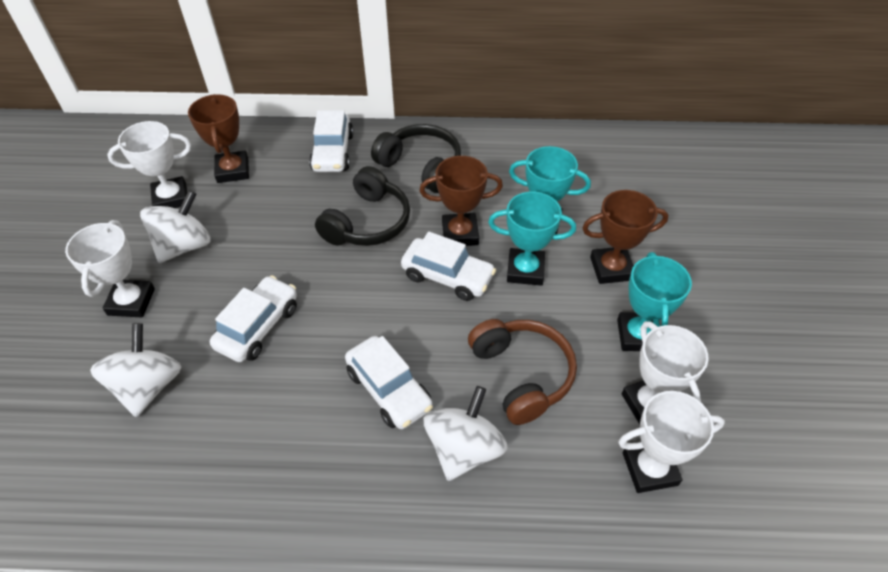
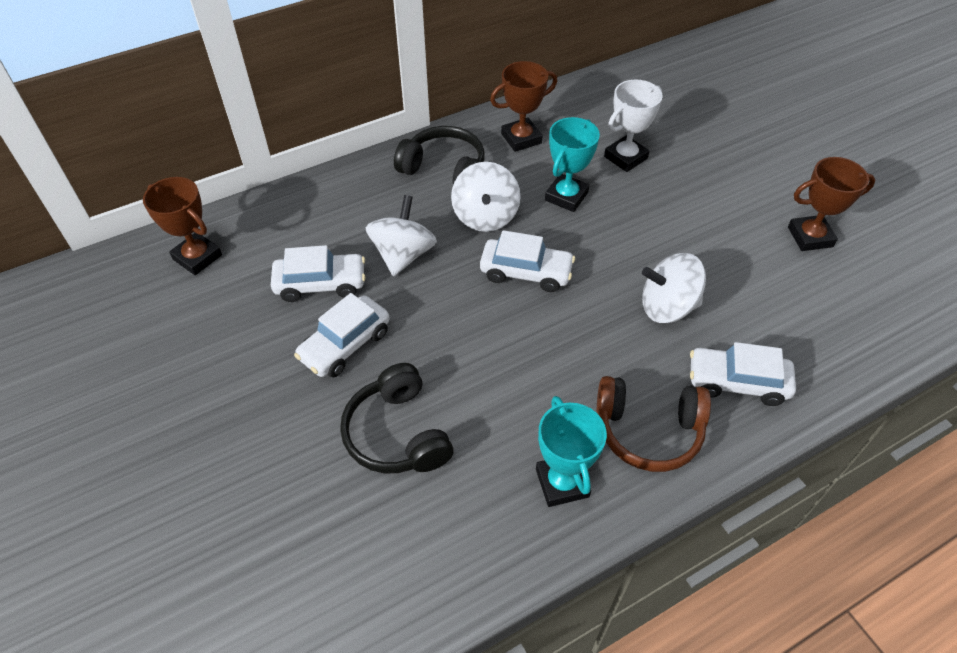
turquoise trophy: [488,192,576,286] [509,146,591,234] [617,252,692,351] = 3 -> [536,396,607,507] [545,117,600,212] = 2
white trophy: [65,220,155,318] [107,121,191,208] [618,391,725,493] [622,321,709,424] = 4 -> [604,80,663,172] = 1

